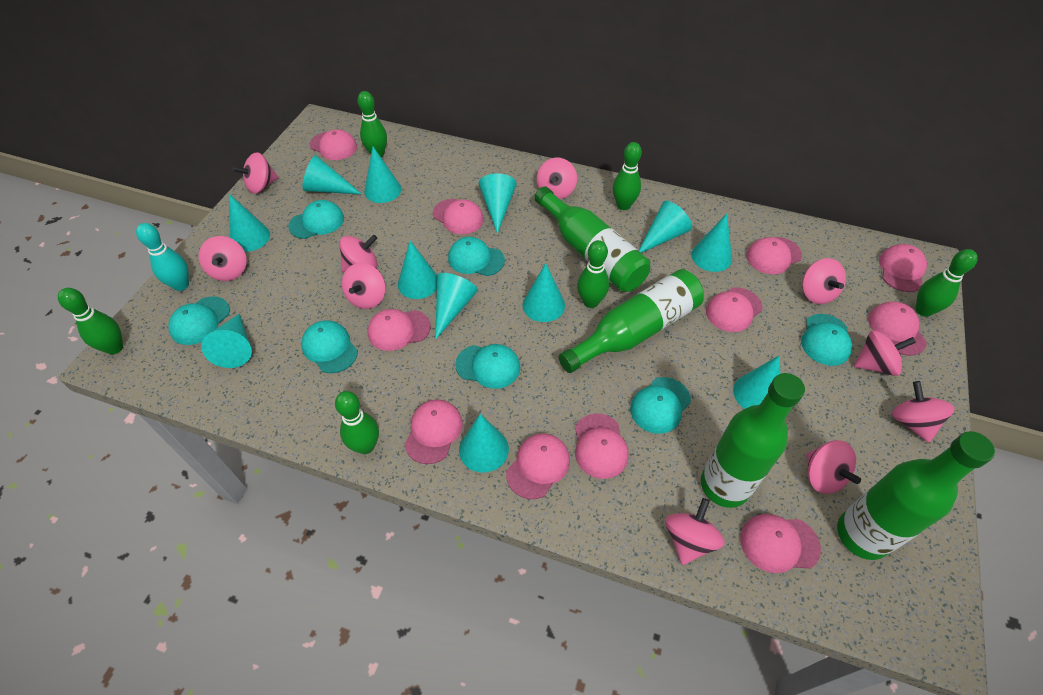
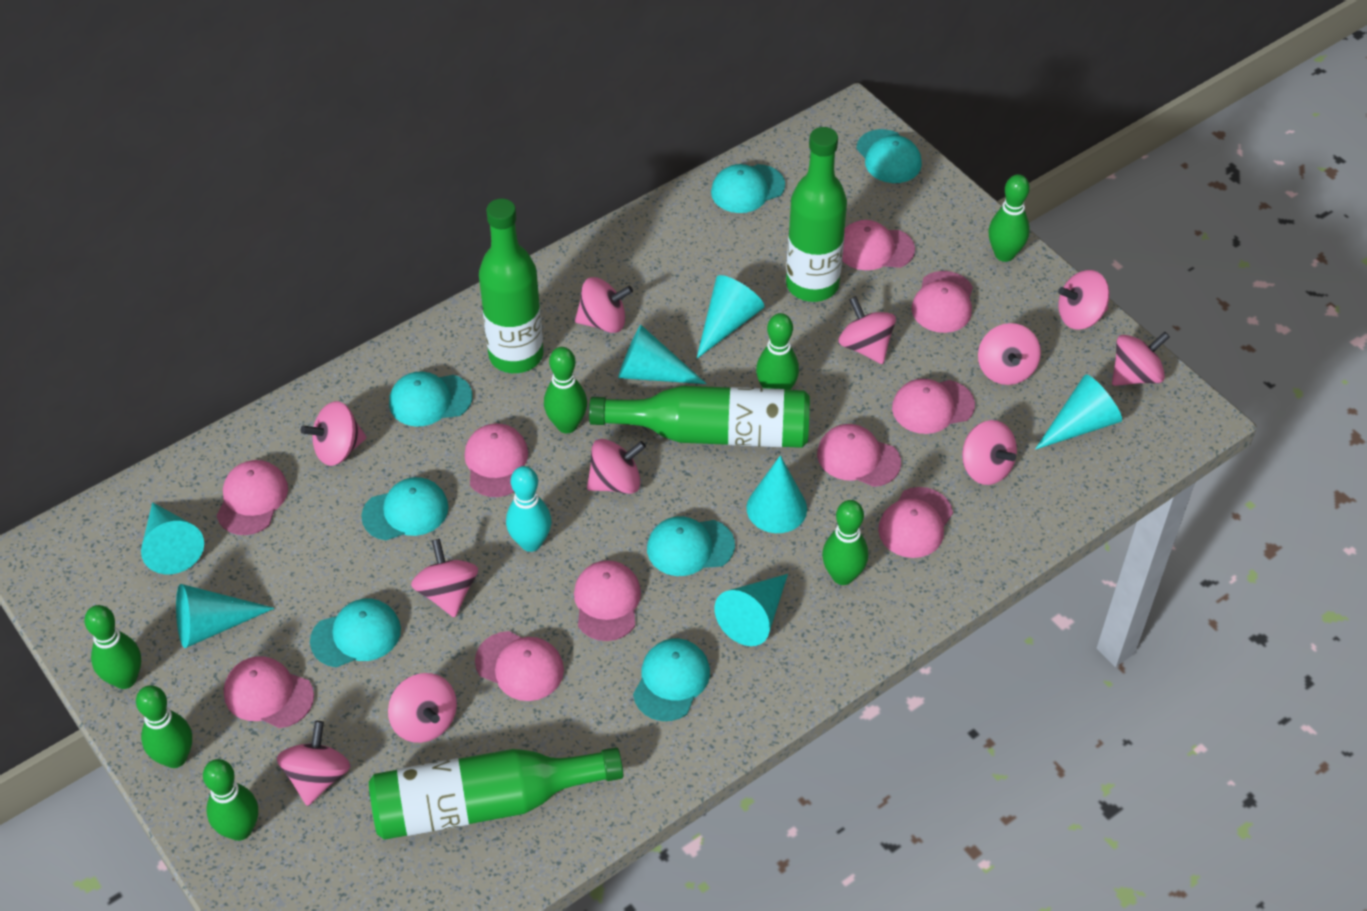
green bowling pin: [58,288,123,354] [335,391,379,454] [358,91,387,158] [577,240,609,308] [613,142,642,210] [915,249,978,317] = 6 -> [84,605,141,689] [136,685,192,768] [203,759,258,841] [544,347,587,433] [756,313,799,390] [822,500,868,585] [989,174,1030,262] = 7
pink cap: [310,129,357,160] [368,309,431,351] [404,400,463,464] [433,199,484,234] [506,433,570,499] [575,414,629,479] [706,287,762,332] [740,514,821,573] [746,237,802,274] [868,302,927,356] [879,244,927,292] = 11 -> [217,460,288,535] [224,656,314,728] [464,423,528,497] [475,631,564,701] [574,560,641,641] [817,424,901,487] [842,220,915,270] [878,487,953,558] [892,379,975,434] [912,271,973,333] = 10
pink spinning top: [198,236,247,281] [232,152,279,194] [339,235,377,272] [342,263,385,309] [537,158,577,199] [665,498,725,565] [802,258,846,304] [806,440,861,494] [854,330,916,376] [892,381,954,442] = 10 -> [277,721,350,806] [301,401,366,466] [388,673,457,743] [411,539,478,618] [575,277,633,333] [587,439,646,494] [838,296,896,364] [962,420,1017,485] [978,323,1041,385] [1058,270,1110,330] [1112,331,1170,386] = 11
turquoise cone: [201,313,252,368] [229,194,270,252] [302,155,362,194] [364,147,401,203] [398,241,437,299] [435,273,478,340] [459,414,509,472] [479,173,517,234] [523,263,565,322] [639,201,692,253] [691,213,732,272] [733,355,780,409] = 12 -> [141,502,204,574] [176,584,275,648] [618,325,706,384] [696,275,764,359] [715,574,788,646] [746,455,807,533] [1035,374,1122,450] = 7

